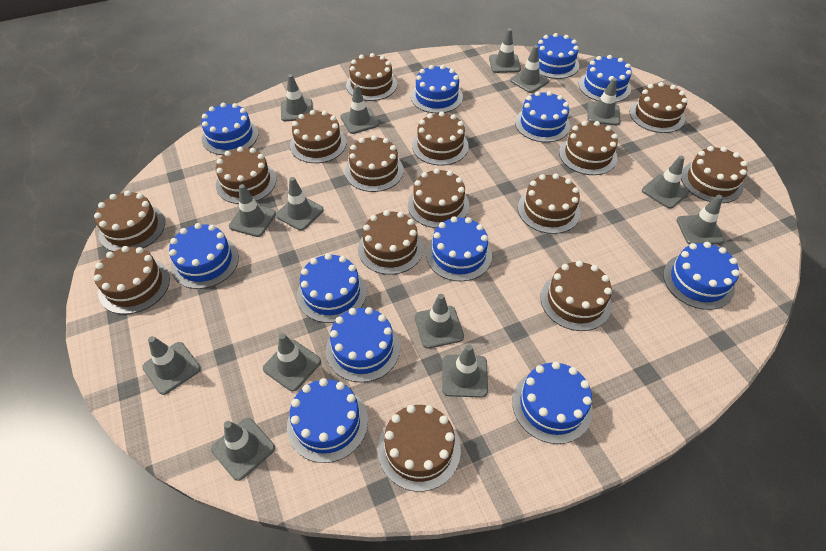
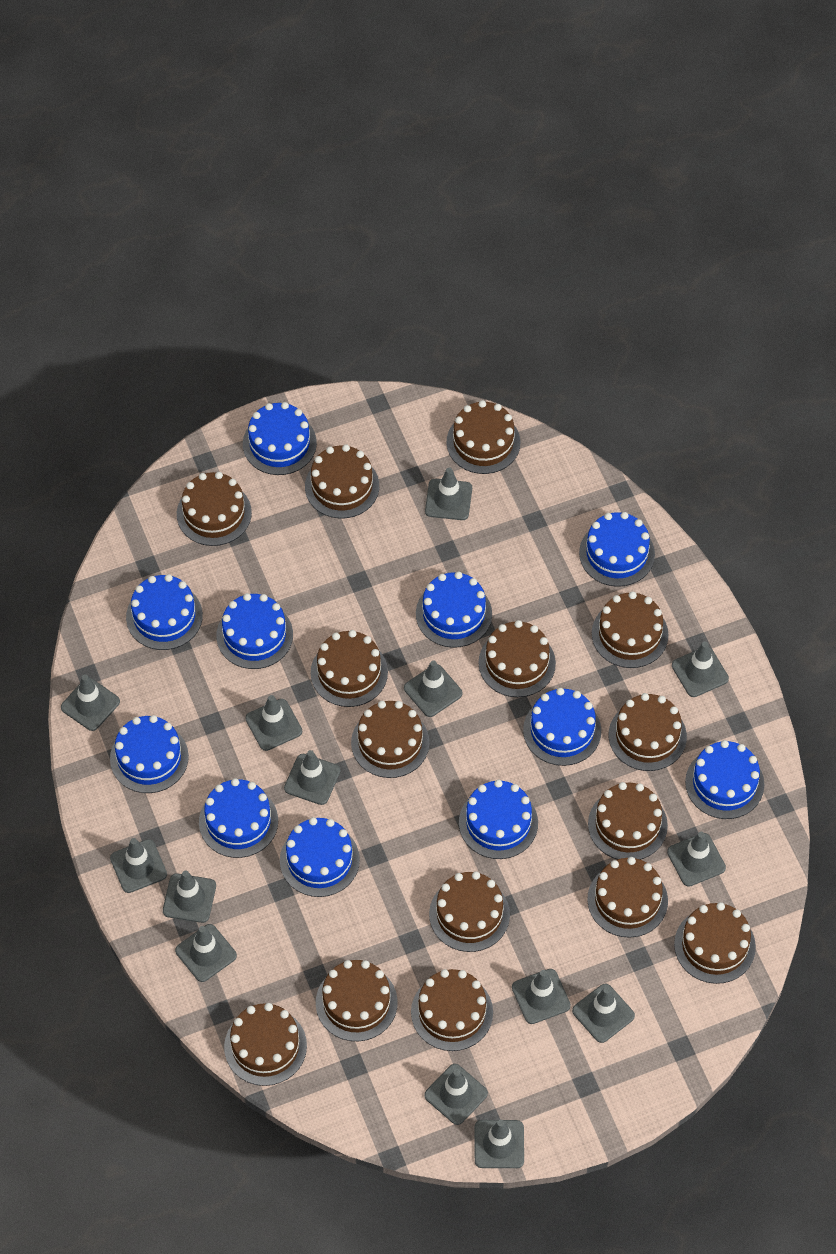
blue cake: [169,223,239,289] [201,103,258,155] [287,378,368,463] [297,253,367,323] [326,307,400,383] [411,65,463,113] [426,216,492,281] [512,361,593,444] [515,91,570,142] [537,33,579,79] [579,55,632,102] [663,242,740,310] = 12 -> [110,715,189,793] [126,574,203,650] [199,778,278,858] [216,593,293,669] [243,402,317,475] [280,817,360,897] [416,571,492,648] [459,780,538,859] [523,688,601,766] [579,512,655,587] [685,740,764,819] = 11

